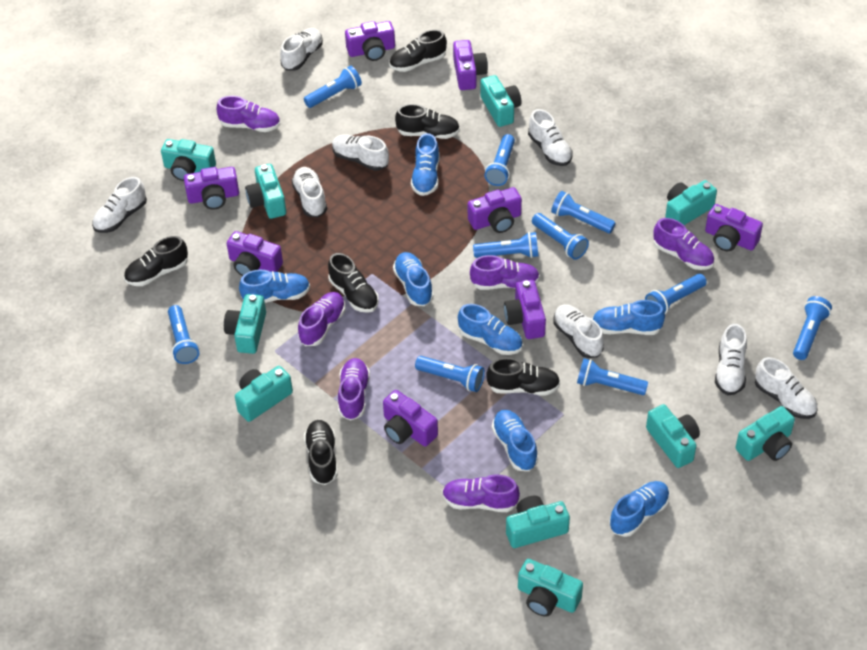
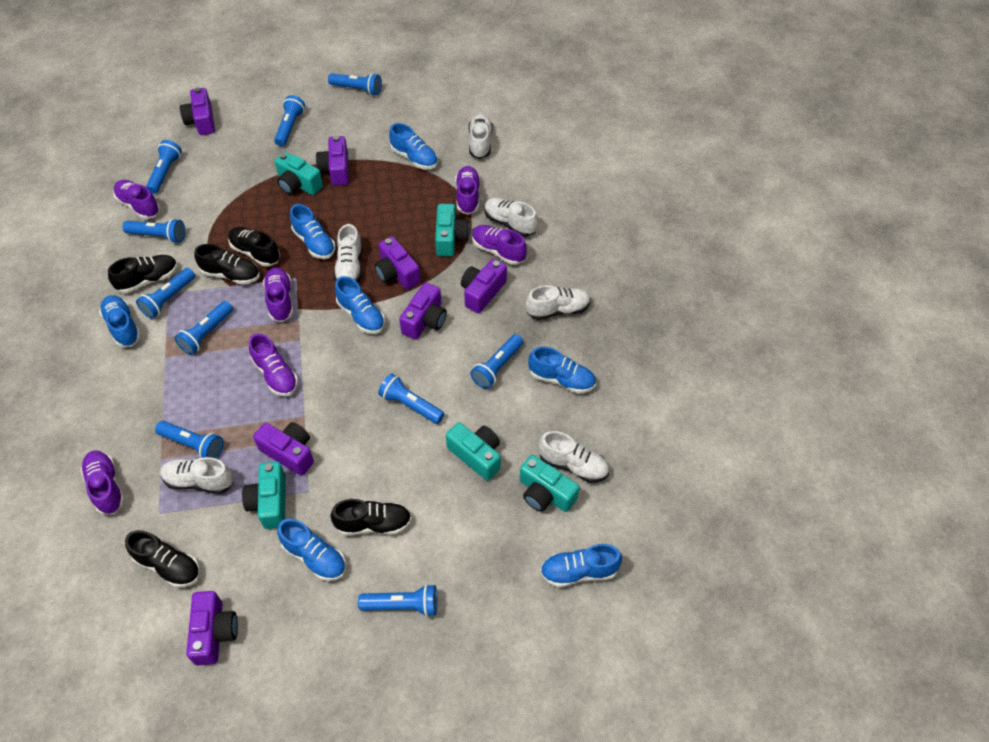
black shoe: [124,236,188,286] [304,420,338,485] [328,253,379,313] [389,29,447,72] [395,104,460,139] [486,358,560,396] = 6 -> [108,255,178,293] [125,530,200,588] [194,244,260,285] [228,227,280,267] [330,499,412,536] = 5
purple camera: [184,167,239,210] [227,231,283,276] [345,21,395,61] [383,390,438,447] [453,40,488,90] [468,187,522,233] [504,280,546,339] [705,204,763,251] = 8 -> [180,88,215,135] [186,591,238,665] [253,422,314,476] [316,136,349,186] [375,236,421,290] [399,282,447,339] [461,259,507,313] = 7
turquoise camera: [161,139,216,181] [224,294,266,354] [235,366,293,422] [245,164,286,219] [480,75,521,127] [506,496,570,548] [518,559,583,617] [646,404,700,468] [665,180,717,225] [735,406,795,461] = 10 -> [242,462,285,529] [275,152,323,195] [435,204,469,256] [446,422,501,481] [520,455,579,512] = 5
white shoe: [92,177,147,233] [280,28,323,70] [292,167,327,217] [332,134,389,171] [528,109,573,166] [554,304,604,358] [715,324,747,395] [755,357,817,419] = 8 -> [160,457,234,494] [334,224,363,282] [469,114,493,159] [485,198,538,237] [526,285,591,320] [538,431,609,483] = 6

